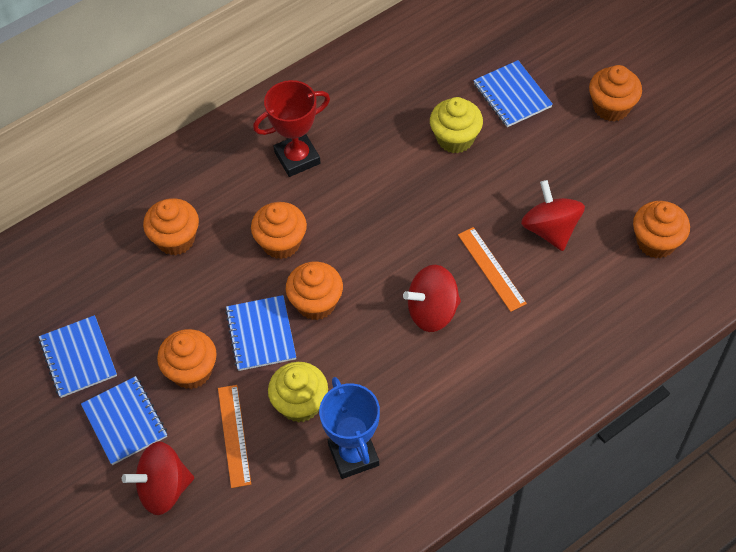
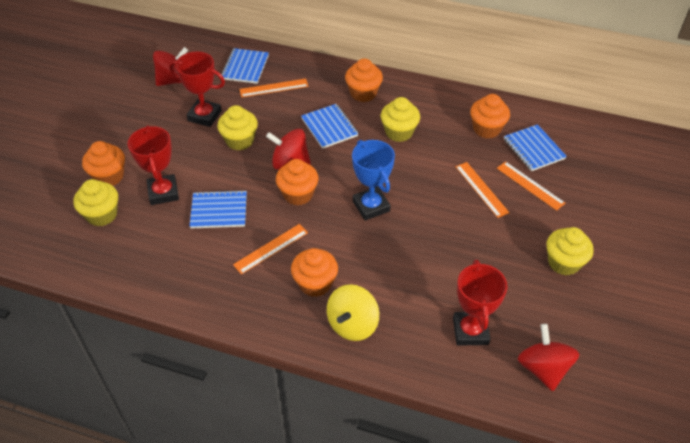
orange cupcake: [143,198,199,255] [157,329,217,389] [251,202,307,259] [286,262,343,320] [589,65,642,121] [633,201,690,258] = 6 -> [82,141,125,186] [276,159,319,206] [291,248,338,297] [345,58,383,102] [470,94,510,139] = 5
orange ruler: [218,385,251,488] [458,227,527,312] = 2 -> [233,224,308,274] [239,79,308,98] [456,162,510,218] [497,161,565,211] = 4
red trophy: [253,80,330,177] = 1 -> [128,125,179,205] [169,51,225,127] [453,260,507,346] = 3
yellow cupcake: [268,362,328,423] [430,97,483,153] = 2 -> [73,179,118,226] [217,105,258,150] [381,97,420,142] [546,227,594,276] = 4
yellow spinning top: none = 0 -> [327,284,379,341] = 1

